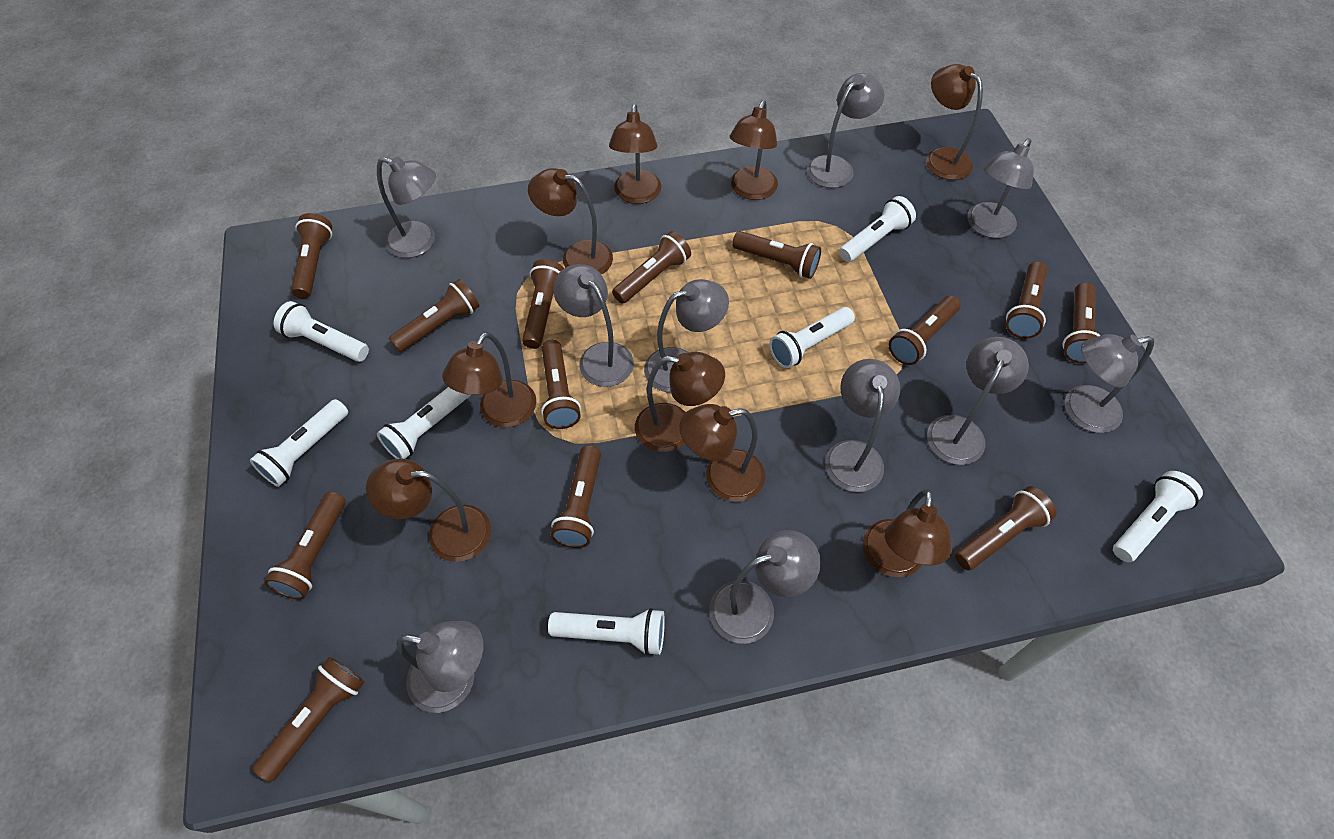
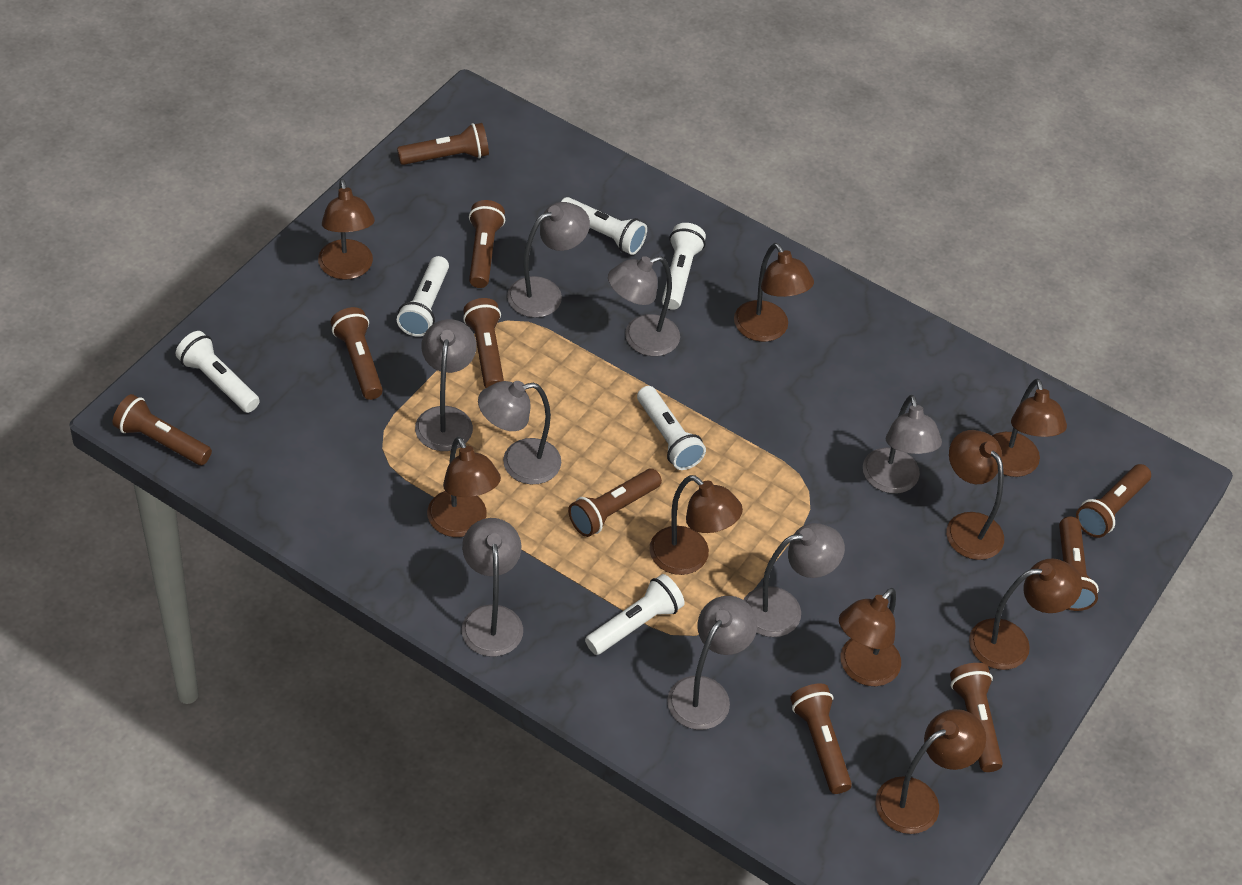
brown flashlight: [252,657,364,782] [264,492,346,600] [291,213,332,299] [389,279,479,352] [522,259,564,349] [541,340,581,429] [551,445,601,548] [612,231,691,304] [732,231,821,279] [889,296,961,365] [955,486,1057,570] [1006,261,1048,339] [1063,282,1101,363] = 13 -> [113,394,212,465] [331,307,383,400] [397,123,489,165] [463,298,504,388] [469,200,505,288] [568,469,662,537] [790,683,852,794] [950,663,1003,772] [1059,517,1099,611] [1076,464,1151,538] = 10
grey lamp: [377,157,436,258] [397,621,483,713] [553,264,634,387] [644,279,729,392] [709,530,821,644] [807,73,885,188] [825,359,900,492] [927,337,1029,465] [967,138,1034,238] [1065,334,1154,433] = 10 -> [415,319,477,451] [462,518,523,657] [478,381,561,484] [507,202,590,318] [608,256,680,356] [667,596,757,730] [744,523,845,637] [863,395,942,494] = 8
white flashlight: [250,399,348,487] [274,301,369,362] [377,387,470,459] [548,608,665,656] [769,307,855,368] [839,196,916,262] [1113,471,1203,562] = 7 -> [176,331,260,413] [397,256,449,337] [561,197,647,255] [585,574,685,655] [637,386,706,470] [662,223,706,310] = 6

